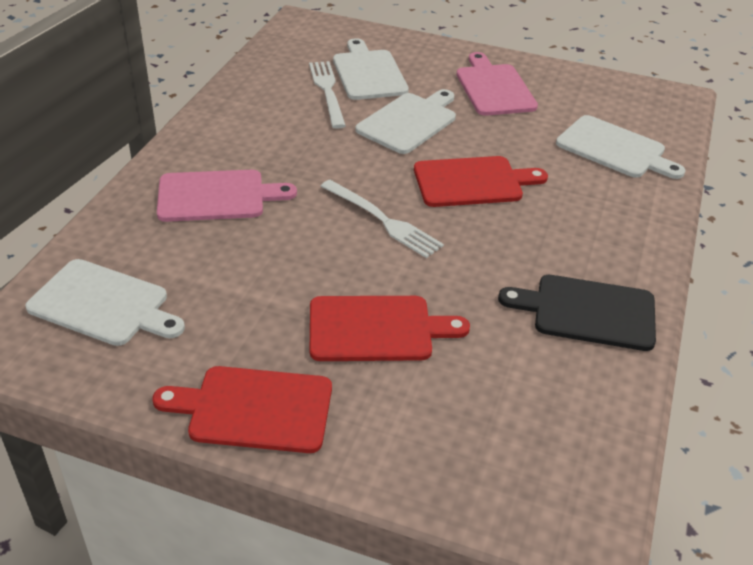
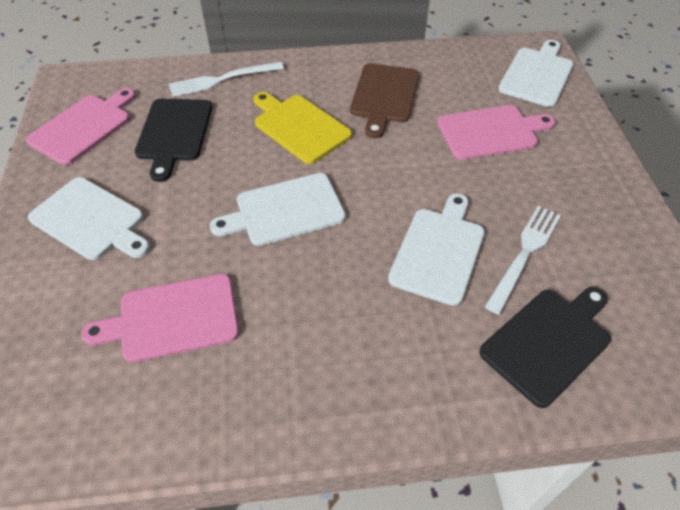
black cutting board: [498,275,656,351] = 1 -> [135,99,212,182] [479,287,611,408] = 2
brown cutting board: none = 0 -> [350,63,419,138] = 1
pink cutting board: [157,170,297,222] [457,52,538,116] = 2 -> [26,88,136,165] [81,274,239,362] [437,105,556,160] = 3
red cutting board: [152,366,332,453] [310,296,470,361] [414,156,548,207] = 3 -> none = 0
yellow cutting board: none = 0 -> [253,92,352,164] = 1

